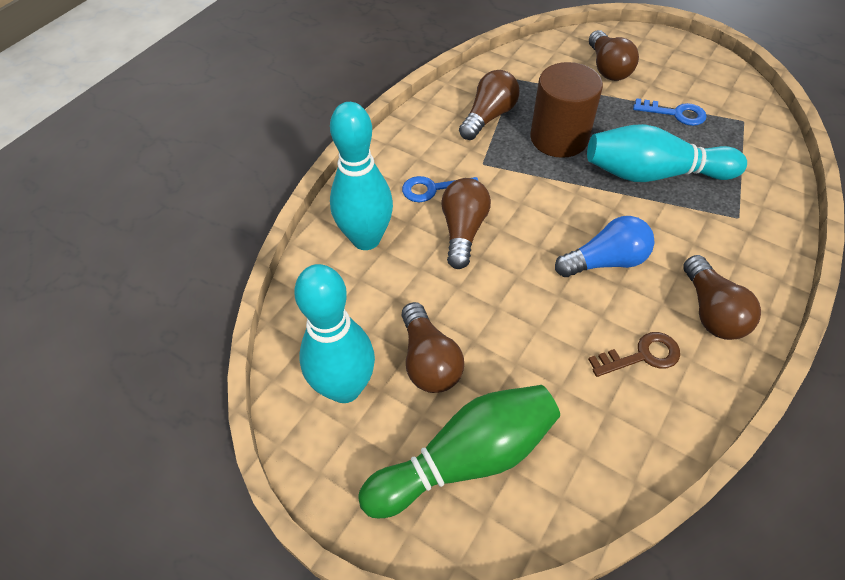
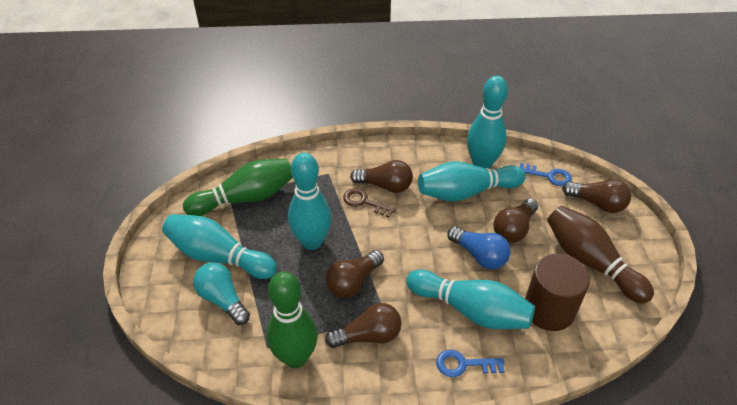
brown bowling pin: none = 0 -> [547,206,654,303] = 1
green bowling pin: [358,385,560,518] = 1 -> [183,159,293,216] [266,271,318,368] = 2
turquoise bowling pin: [294,264,375,403] [330,102,393,250] [587,124,747,182] = 3 -> [162,214,277,279] [288,153,332,250] [406,269,535,329] [418,161,526,201] [467,76,508,168] = 5
turquoise light bulb: none = 0 -> [193,262,250,325] = 1

